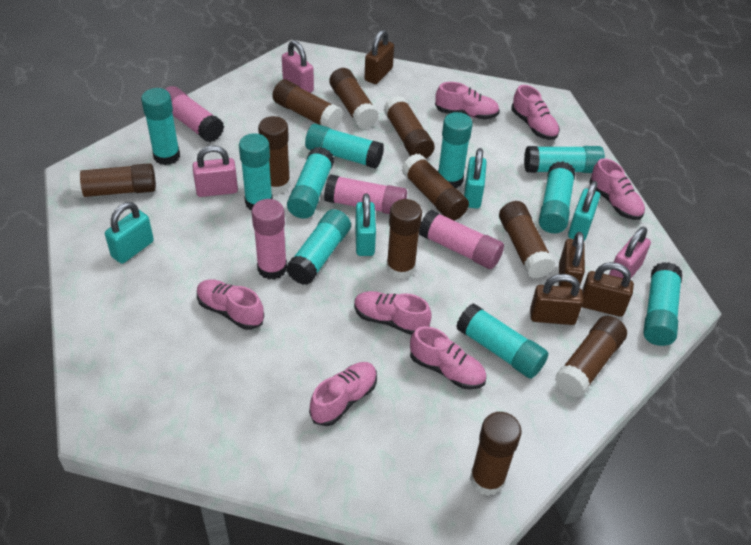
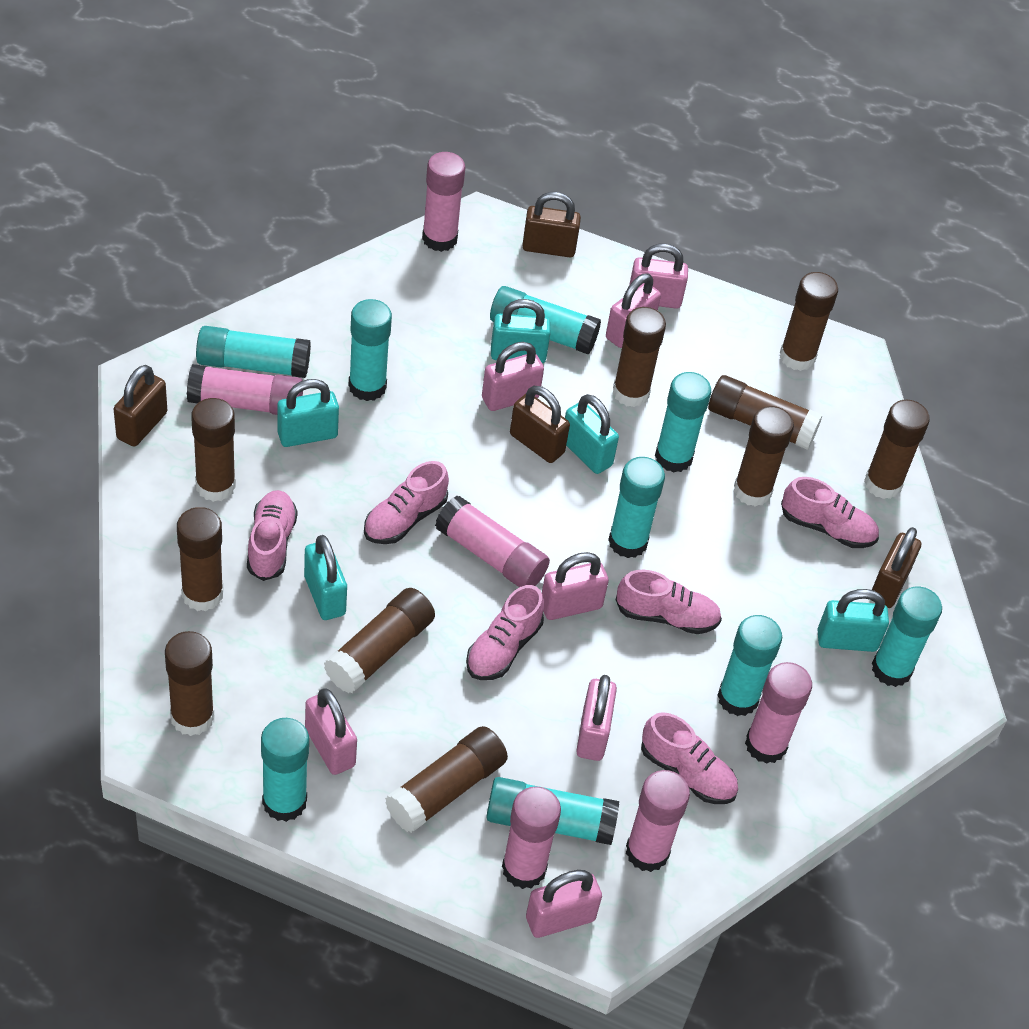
pink glue stick: [165,86,224,142] [252,199,287,280] [324,174,407,214] [419,210,504,269] = 4 -> [187,364,303,415] [422,152,465,252] [435,496,550,587] [502,786,561,889] [626,770,690,872] [745,662,812,764] = 6
pink padlock: [193,145,238,197] [282,40,314,93] [609,227,651,278] = 3 -> [305,688,357,775] [482,342,544,411] [526,870,602,938] [542,552,609,620] [576,675,617,761] [606,274,661,348] [629,244,688,309] = 7
pink shoe: [197,279,264,330] [309,362,377,426] [354,291,432,335] [410,326,487,389] [435,82,500,119] [512,85,560,140] [589,158,645,220] = 7 -> [247,490,298,581] [364,461,449,544] [466,585,544,680] [616,570,722,634] [641,712,738,804] [781,477,879,548] = 6
turquoise glue stick: [141,88,180,165] [239,133,273,210] [286,209,351,285] [287,147,334,219] [305,124,384,169] [438,112,473,188] [456,303,549,379] [524,146,605,173] [539,162,576,233] [643,262,682,346] = 10 -> [196,326,311,378] [261,718,309,822] [349,299,392,401] [486,777,619,845] [490,286,601,354] [608,457,665,558] [655,372,711,472] [717,615,782,716] [872,587,942,687] = 9
turquoise padlock: [105,202,154,264] [355,193,376,256] [464,148,487,209] [568,181,600,241] = 4 -> [277,379,339,447] [304,535,347,620] [491,299,551,363] [565,394,619,474] [818,589,889,652] = 5

